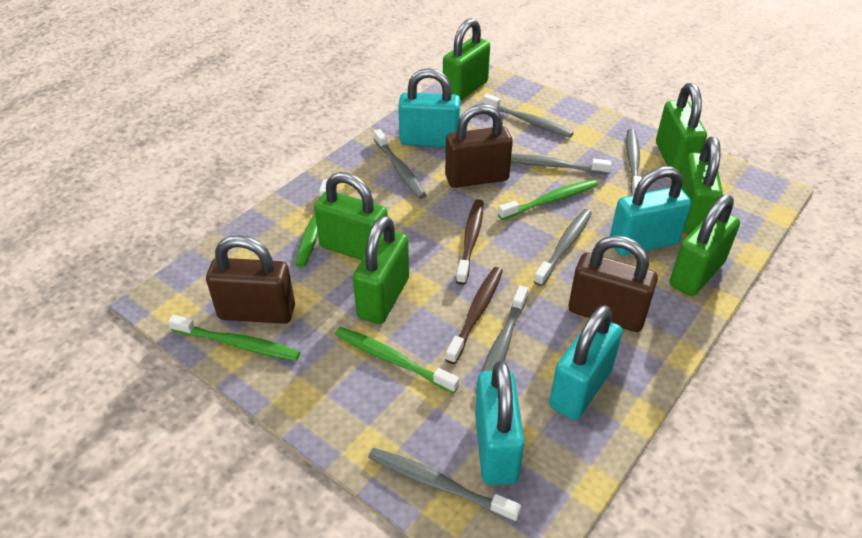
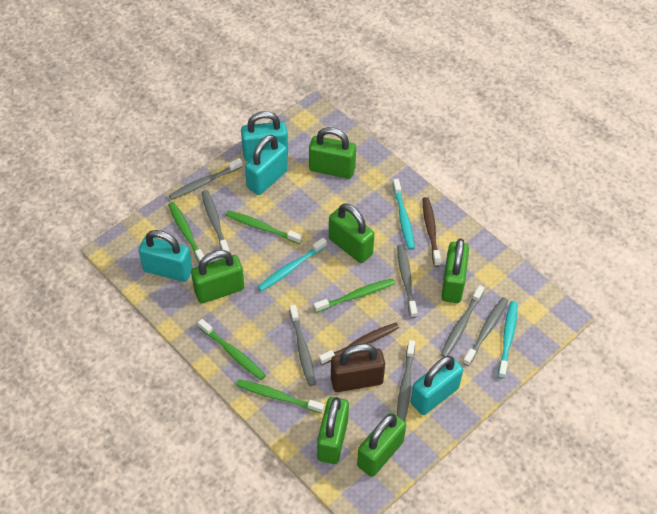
brown padlock: [206,235,295,324] [445,104,513,188] [569,236,658,332] = 3 -> [331,344,385,392] = 1
green toothbrush: [168,315,300,361] [295,179,327,268] [335,327,459,393] [498,179,598,220] = 4 -> [168,202,204,263] [198,319,266,380] [225,210,302,244] [236,379,324,414] [314,278,395,313] = 5
turquoise toothbrush: none = 0 -> [258,238,327,292] [392,179,415,250] [498,301,518,379] = 3

